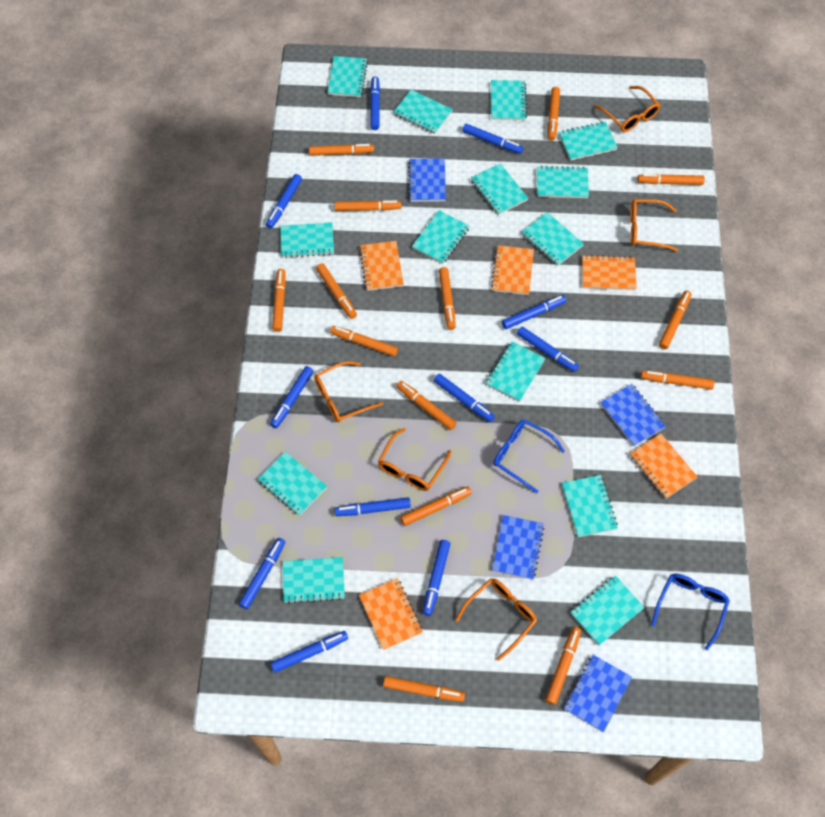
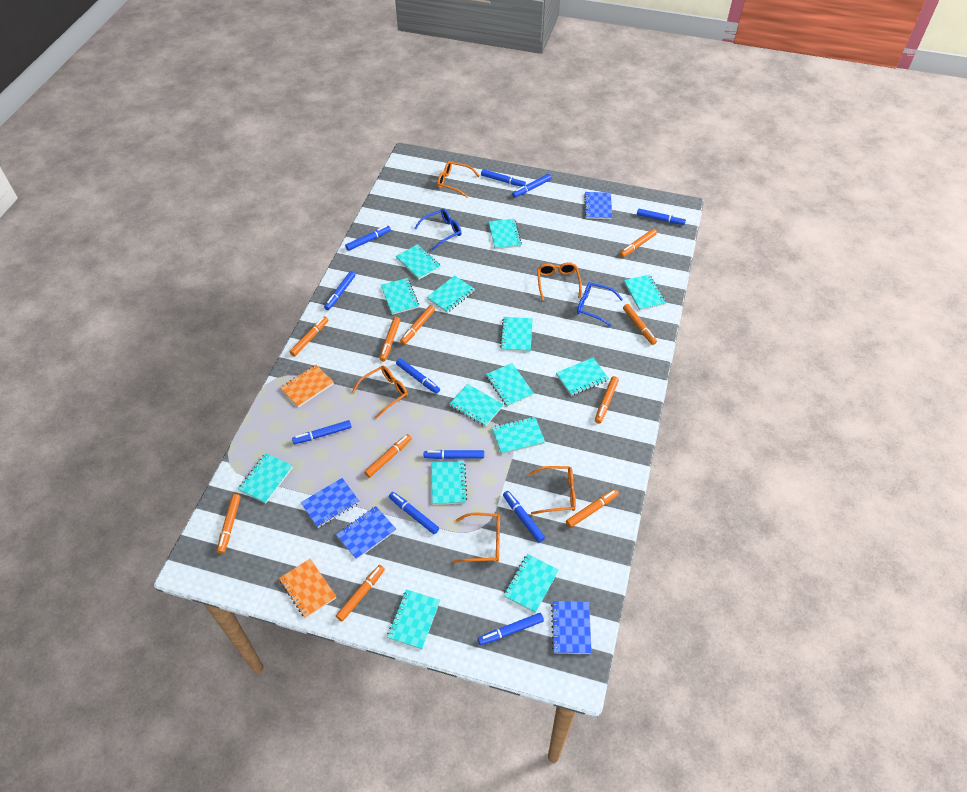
orange marker: [272,269,286,332] [309,144,374,156] [316,263,357,319] [330,326,398,357] [335,200,401,211] [383,676,465,702] [396,381,457,430] [400,486,472,526] [439,267,456,330] [545,627,581,705] [548,87,560,141] [637,174,705,185] [641,370,715,390] [659,290,692,349] = 14 -> [217,494,240,554] [289,316,328,356] [336,565,385,621] [364,434,412,478] [379,317,400,362] [400,305,435,345] [566,489,619,528] [595,376,619,423] [619,229,657,257] [623,304,657,345] = 10
orange notebook: [359,241,404,291] [359,578,423,650] [491,245,534,295] [582,255,637,290] [630,434,698,499] = 5 -> [279,559,337,618] [280,365,334,407] = 2

